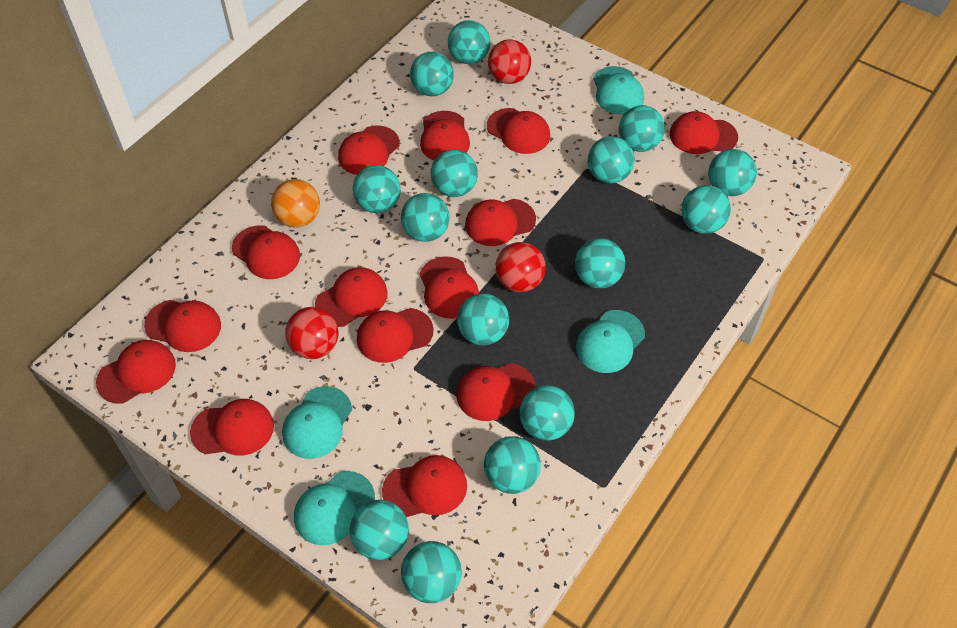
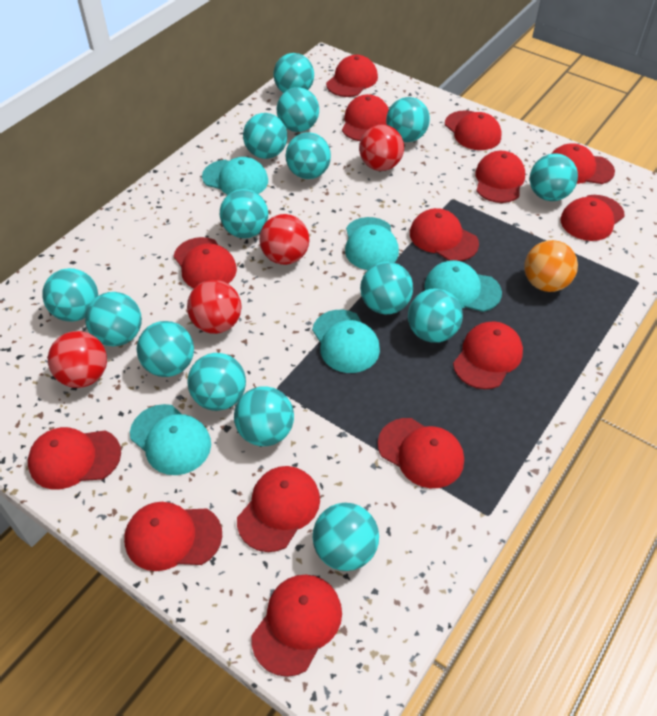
red ball: [285,307,339,359] [488,39,531,84] [495,242,546,292] = 3 -> [48,331,107,388] [187,280,242,334] [259,214,309,265] [359,124,404,171] = 4
turquoise cap: [282,386,352,459] [294,471,375,545] [576,310,645,373] [593,66,644,114] = 4 -> [130,404,211,475] [202,157,268,195] [312,310,380,373] [345,217,399,270] [424,260,502,312] = 5

